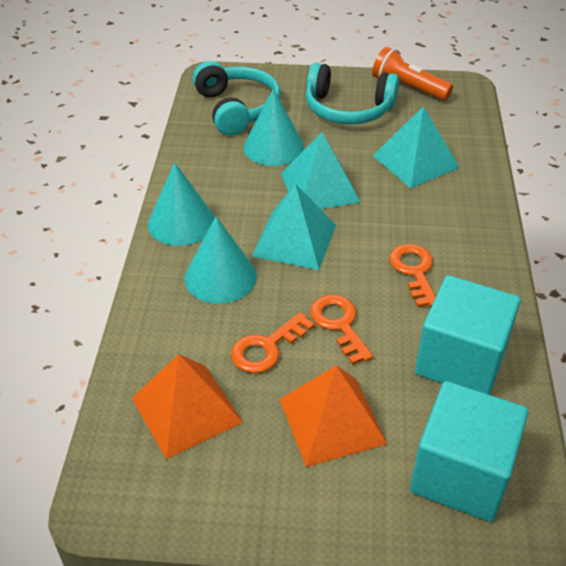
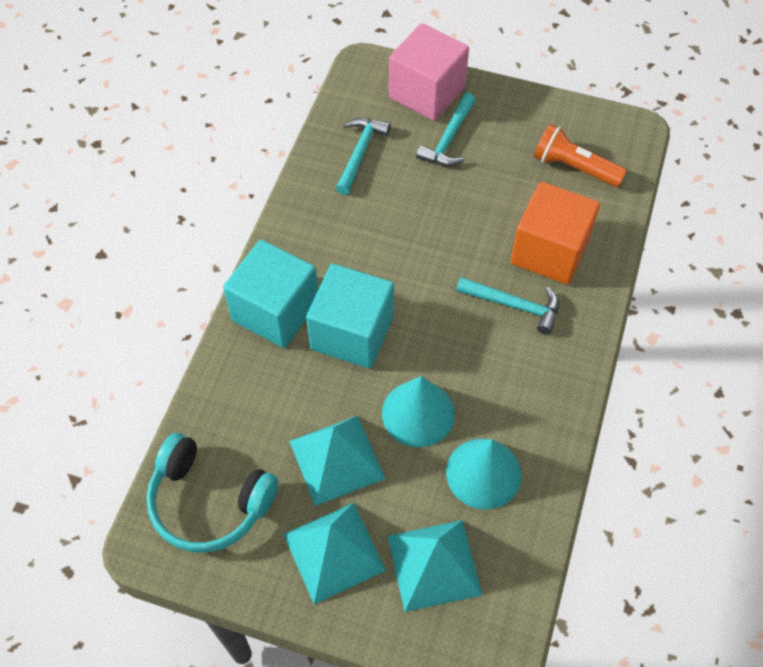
orange cube: none = 0 -> [510,182,600,285] = 1
orange key: [231,312,314,373] [310,295,373,365] [389,244,436,307] = 3 -> none = 0
orange pyramid: [132,354,243,459] [279,365,387,467] = 2 -> none = 0
pink cube: none = 0 -> [389,23,469,121] = 1
turquoise cone: [148,162,215,246] [184,216,257,304] [243,88,304,166] = 3 -> [382,376,455,447] [446,439,522,509] = 2
turquoise hammer: none = 0 -> [336,118,391,195] [416,93,476,166] [456,277,559,335] = 3
turquoise headphones: [193,61,281,136] [306,63,399,124] = 2 -> [146,433,279,553] = 1

